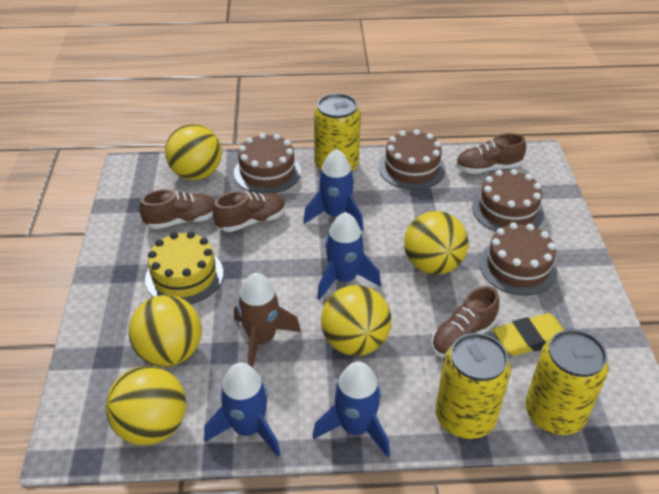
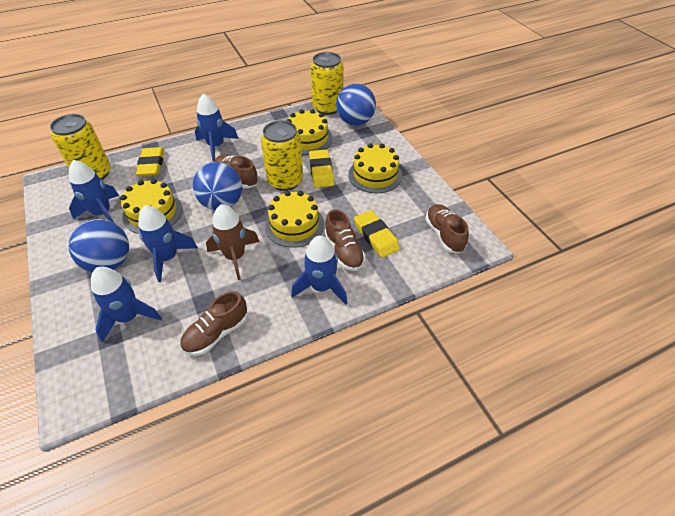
blue ball: none = 0 -> [69,219,129,272] [193,162,242,210] [336,84,376,126] = 3
blue rocket: [204,362,281,457] [303,149,364,231] [313,361,390,458] [317,212,381,300] = 4 -> [69,160,119,223] [91,267,162,343] [138,205,198,282] [195,93,239,162] [291,236,347,305] = 5
brown cake: [234,133,301,194] [379,129,446,190] [472,169,544,231] [479,222,558,296] = 4 -> none = 0
yellow ball: [106,366,186,445] [129,295,202,367] [165,124,222,180] [321,285,391,356] [404,211,468,275] = 5 -> none = 0
yellow cake: [145,232,224,304] = 1 -> [120,179,183,234] [265,191,324,248] [287,109,333,155] [348,143,402,193] = 4
yellow eraser: [493,313,564,356] = 1 -> [136,147,164,176] [309,150,334,188] [354,210,400,258] = 3

